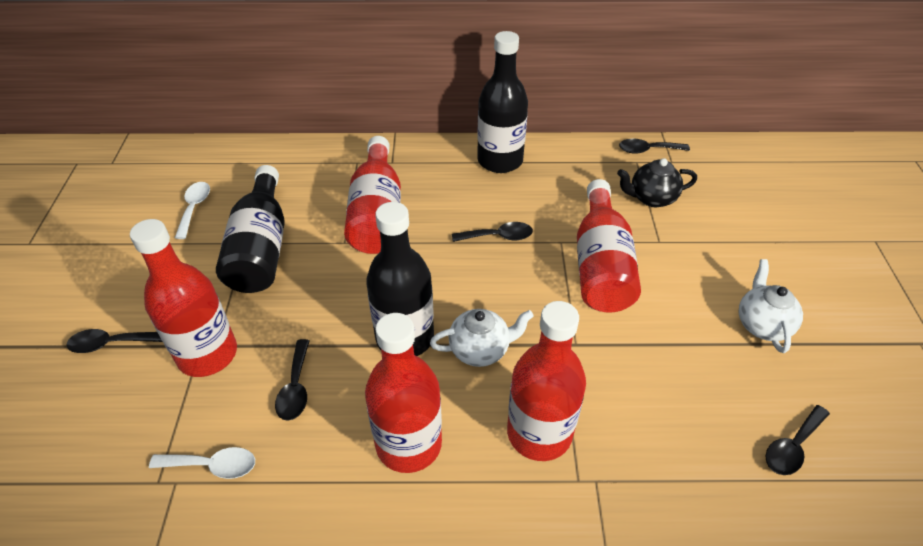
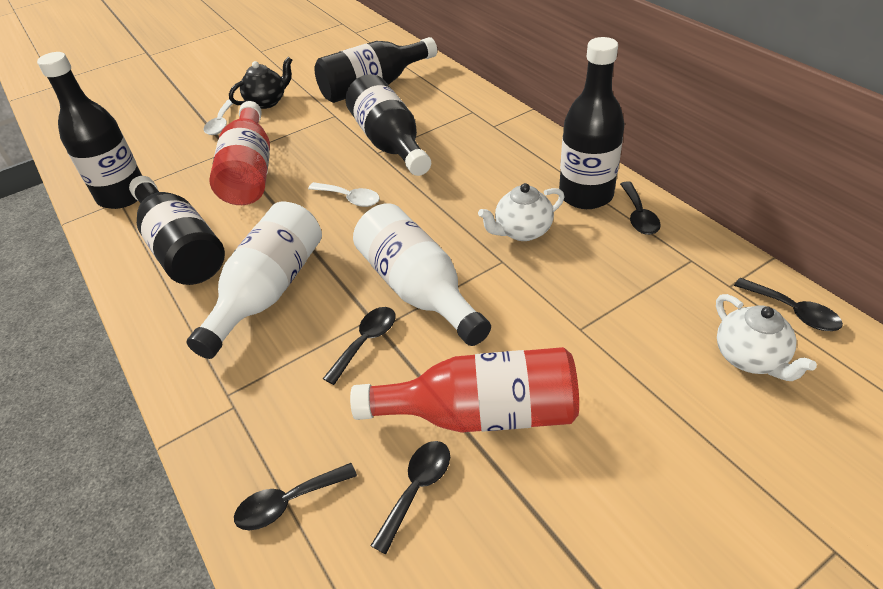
black bottle: [216,165,285,293] [366,202,434,356] [477,31,528,173] = 3 -> [37,52,142,209] [129,176,225,285] [314,37,437,103] [345,74,431,176] [559,37,625,209] = 5
red bottle: [130,219,237,377] [344,136,401,254] [365,313,442,473] [507,301,586,461] [577,179,641,313] = 5 -> [209,101,270,205] [350,347,579,433] = 2
white bottle: none = 0 -> [187,202,322,359] [353,203,491,346] = 2

